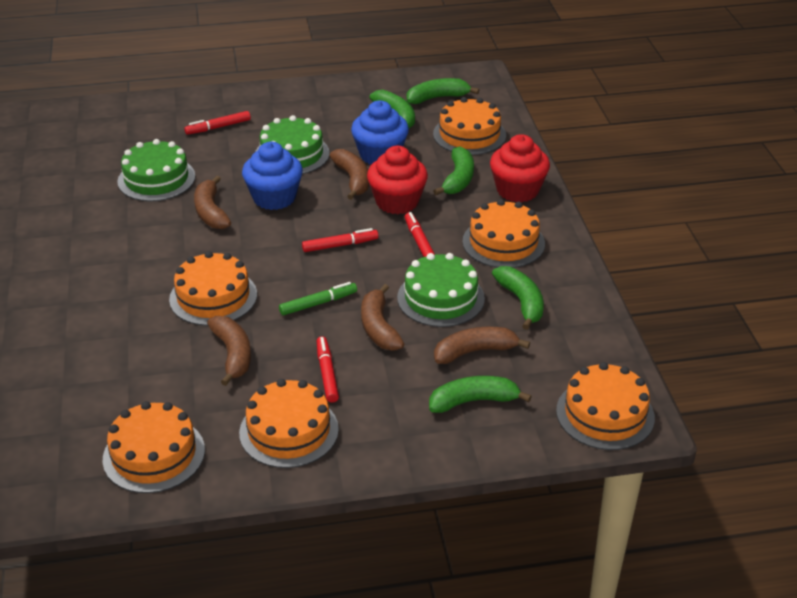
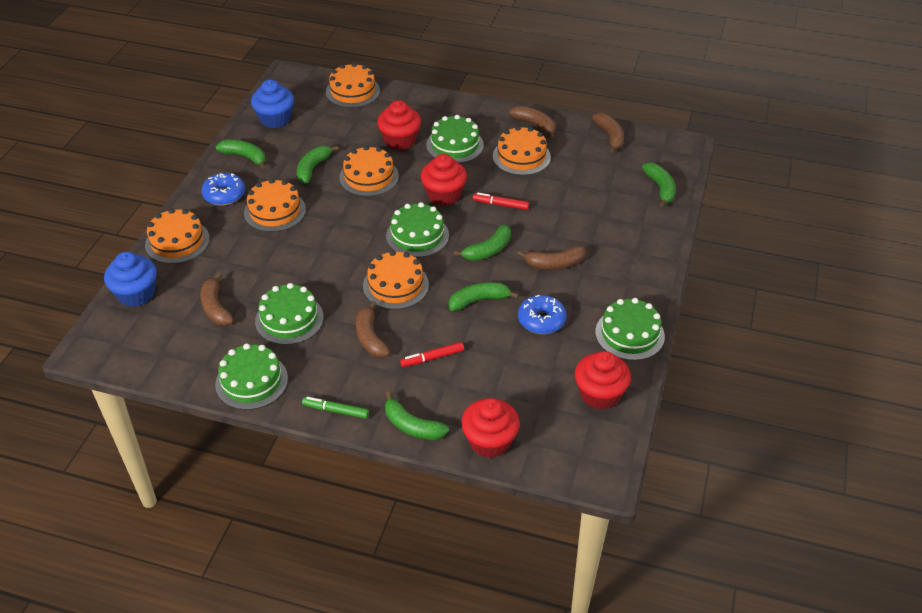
blue donut: none = 0 -> [201,173,245,206] [518,295,566,334] = 2
green banana: [369,90,415,128] [406,78,479,104] [429,376,532,413] [433,146,474,195] [492,266,544,330] = 5 -> [215,140,266,169] [297,146,339,184] [385,391,449,440] [449,282,519,311] [454,225,511,261] [642,163,676,207] = 6
green cake: [117,139,195,201] [255,115,330,174] [397,253,485,327] = 3 -> [215,343,288,410] [255,283,324,345] [386,202,449,258] [426,115,484,163] [595,298,665,361] = 5
red cupcake: [367,146,428,214] [490,134,550,202] = 2 -> [377,100,421,150] [421,154,467,206] [461,398,520,458] [575,351,631,410] = 4
red marker: [184,111,251,135] [302,228,379,252] [317,336,339,403] [405,212,435,257] = 4 -> [400,342,464,367] [473,192,529,210] = 2

